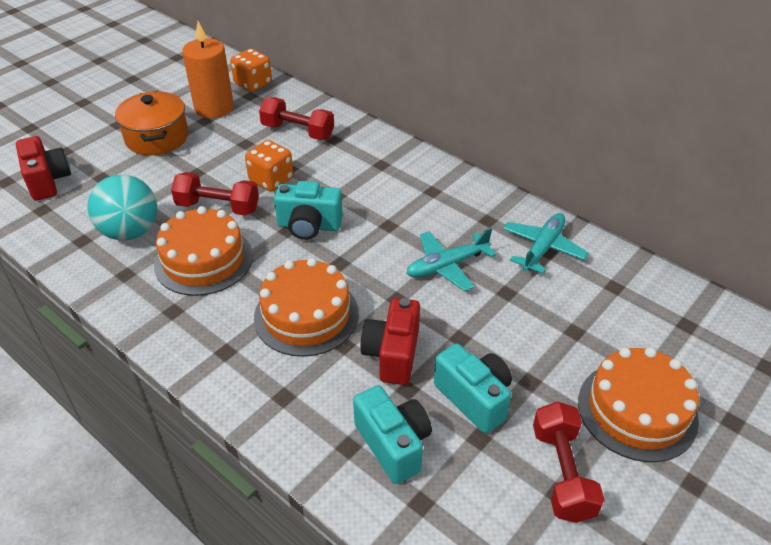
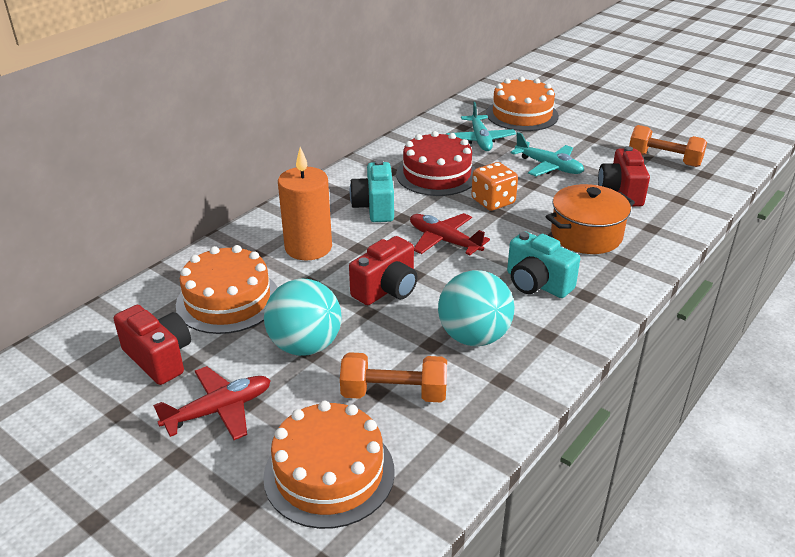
orange dice: [230,49,272,92] [245,140,293,191] = 2 -> [471,162,518,211] = 1
orange dumbbell: none = 0 -> [340,352,447,402] [629,125,707,167] = 2
red cake: none = 0 -> [396,131,476,196] = 1
red camera: [16,136,71,201] [360,298,420,385] = 2 -> [114,305,191,385] [349,236,418,305] [598,146,650,206] = 3
red dumbbell: [171,172,259,216] [259,97,334,140] [533,401,605,523] = 3 -> none = 0
red plane: none = 0 -> [153,366,271,440] [410,213,490,255] = 2
turquoise ball: [88,174,157,241] = 1 -> [264,279,342,356] [438,270,514,346] = 2
turquoise camera: [274,181,343,240] [353,385,432,484] [434,343,512,433] = 3 -> [350,160,394,222] [507,231,580,298] = 2

